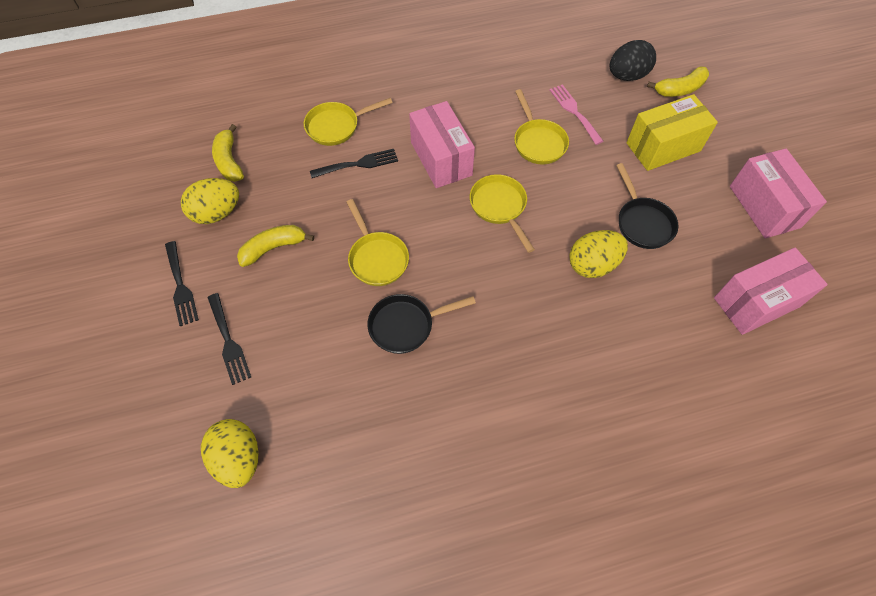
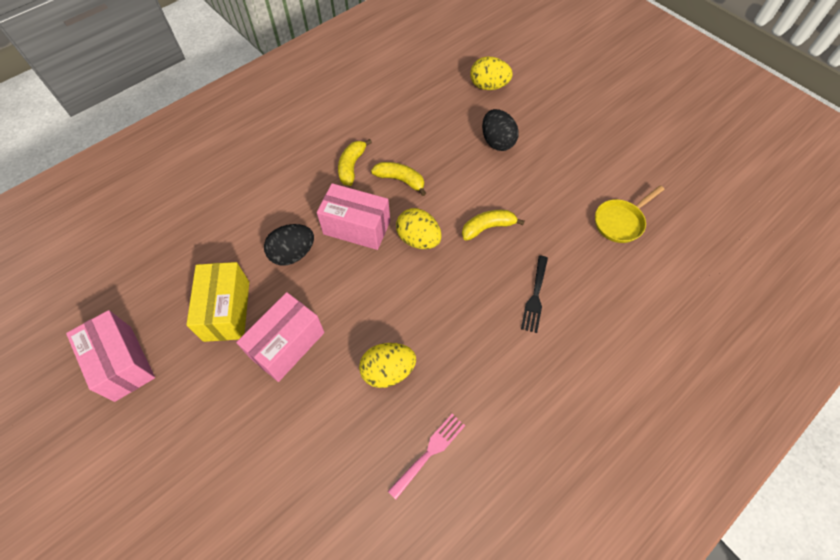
black egg: [610,40,656,81] = 1 -> [264,224,314,265] [482,109,519,151] = 2
black fork: [165,241,199,326] [207,293,251,385] [310,149,398,178] = 3 -> [521,256,548,333] = 1
black pan: [367,294,476,354] [616,163,678,249] = 2 -> none = 0
yellow pan: [304,98,393,146] [346,199,409,286] [470,174,535,253] [514,89,569,165] = 4 -> [595,185,665,243] = 1

